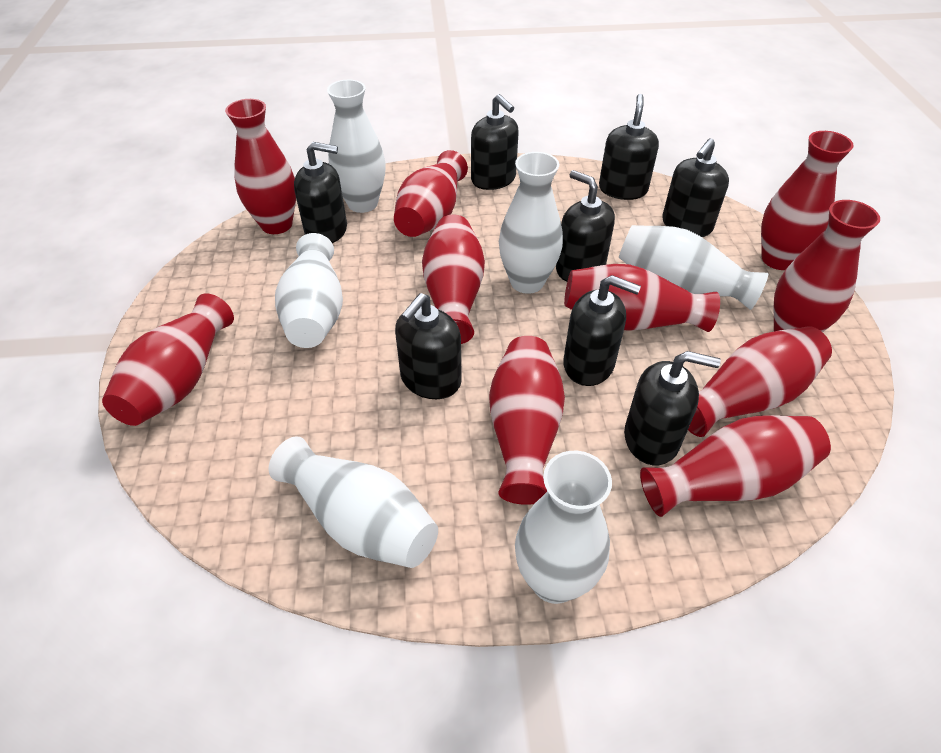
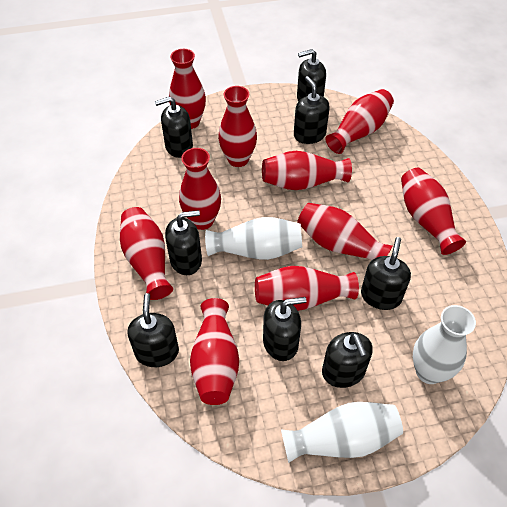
white vase: [269,436,438,568] [275,233,343,348] [327,80,386,213] [499,152,563,294] [515,451,612,604] [619,225,768,310] = 6 -> [205,217,302,260] [281,402,403,463] [413,305,476,384] = 3

